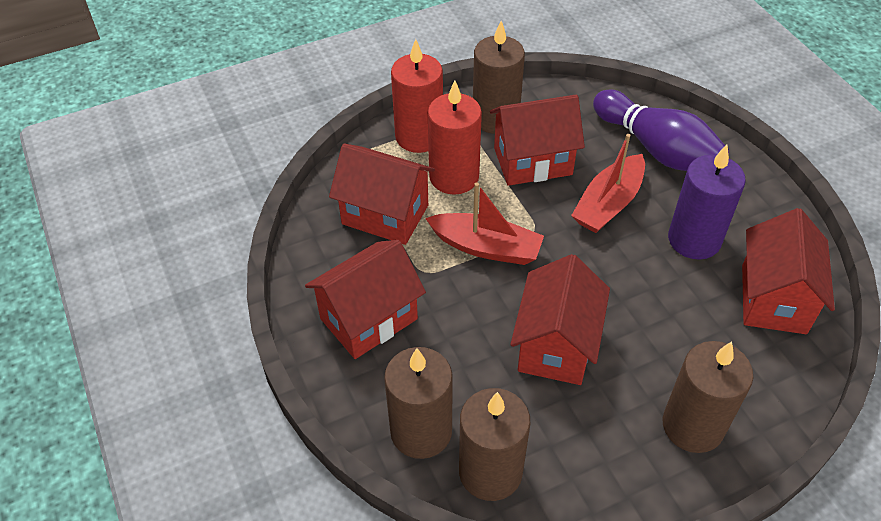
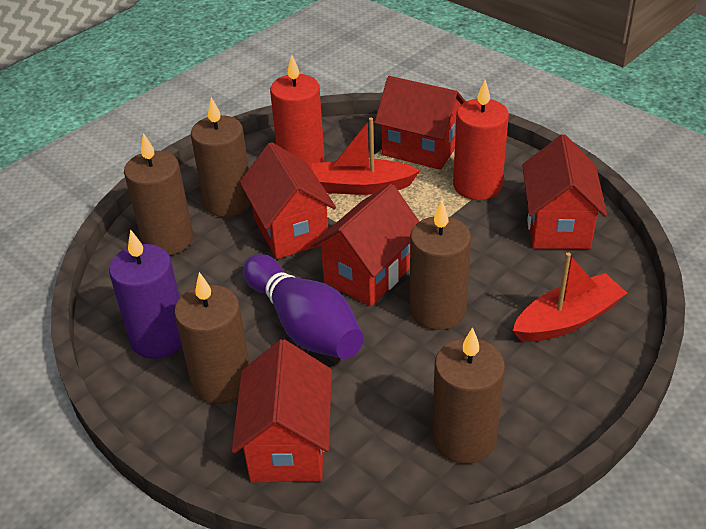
brown candle: [384,347,453,459] [459,388,530,501] [473,21,525,134] [663,341,753,453] = 4 -> [124,133,193,255] [174,272,250,404] [191,97,251,217] [410,201,471,330] [432,327,505,464] = 5

